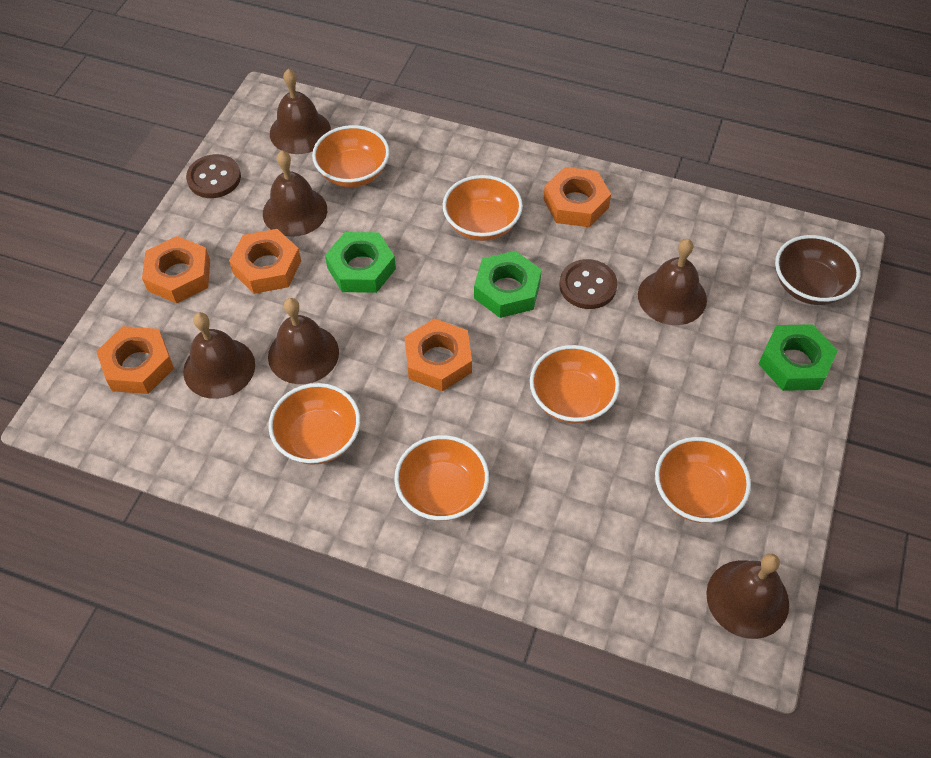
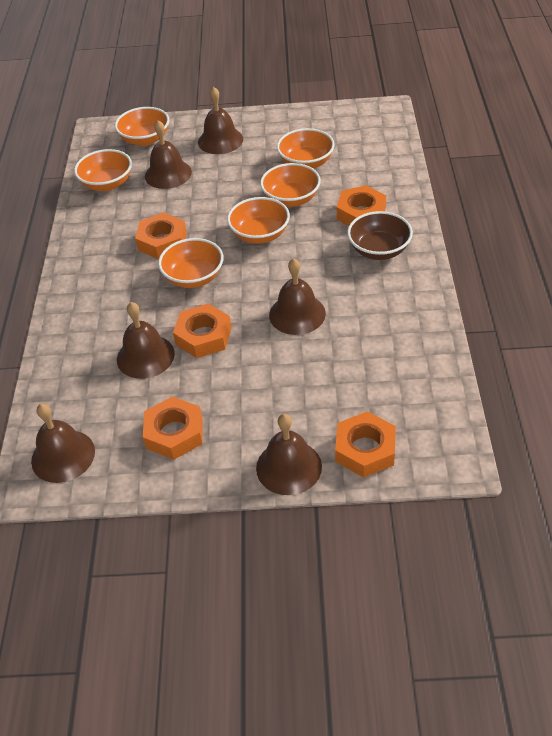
brown button: [186,154,241,198] [560,259,617,309] = 2 -> none = 0
green nut: [325,232,396,293] [474,251,542,318] [759,324,838,391] = 3 -> none = 0

